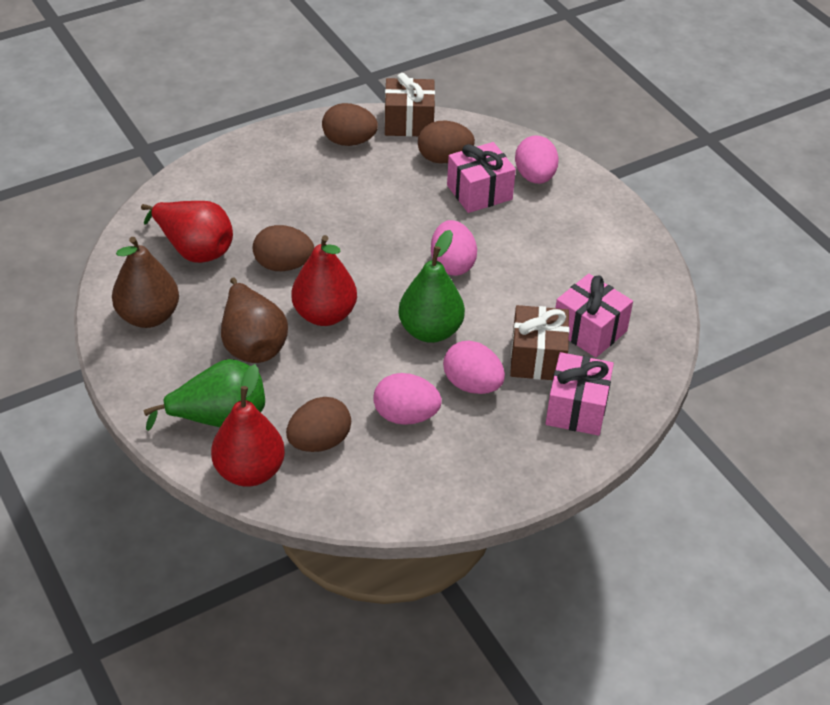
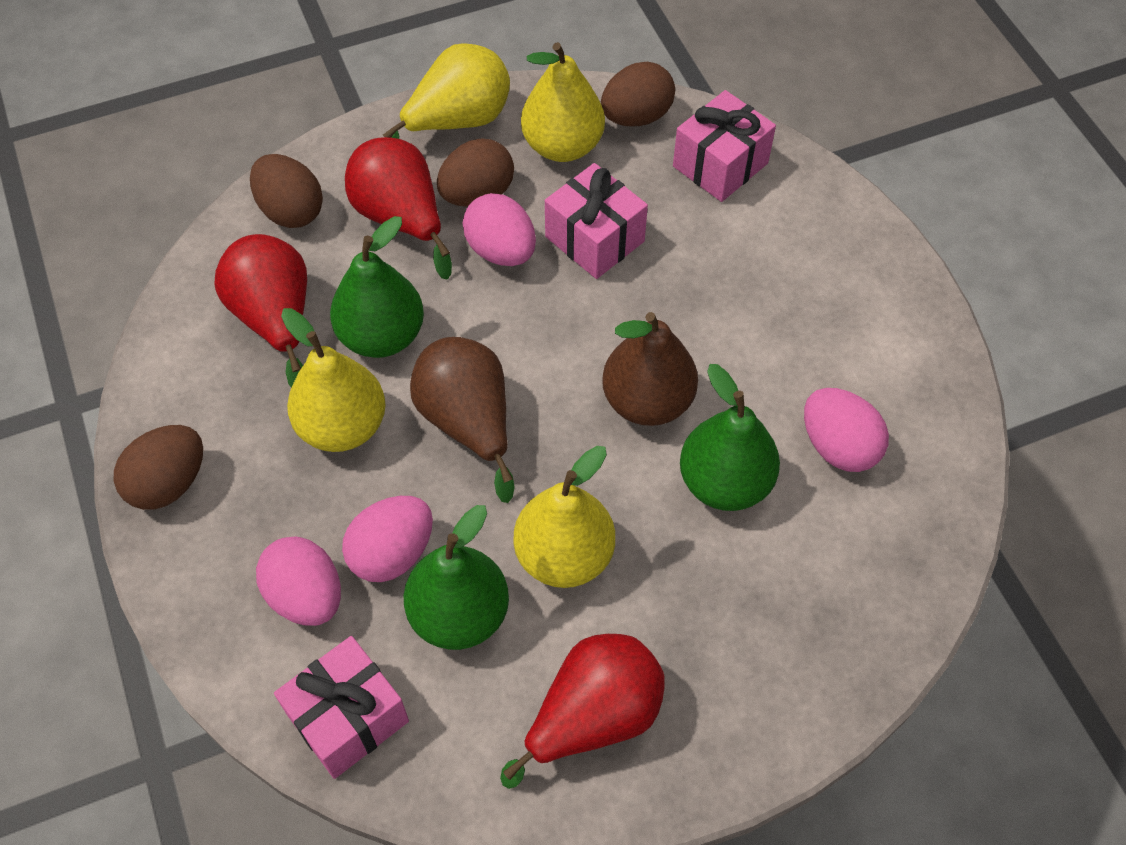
brown gift: [385,73,435,137] [510,305,569,380] = 2 -> none = 0
green pear: [144,359,265,431] [398,230,465,343] = 2 -> [330,216,424,358] [404,505,509,650] [680,364,780,511] = 3
yellow pear: none = 0 -> [281,308,386,452] [383,43,510,139] [514,446,615,588] [521,42,605,162] = 4

